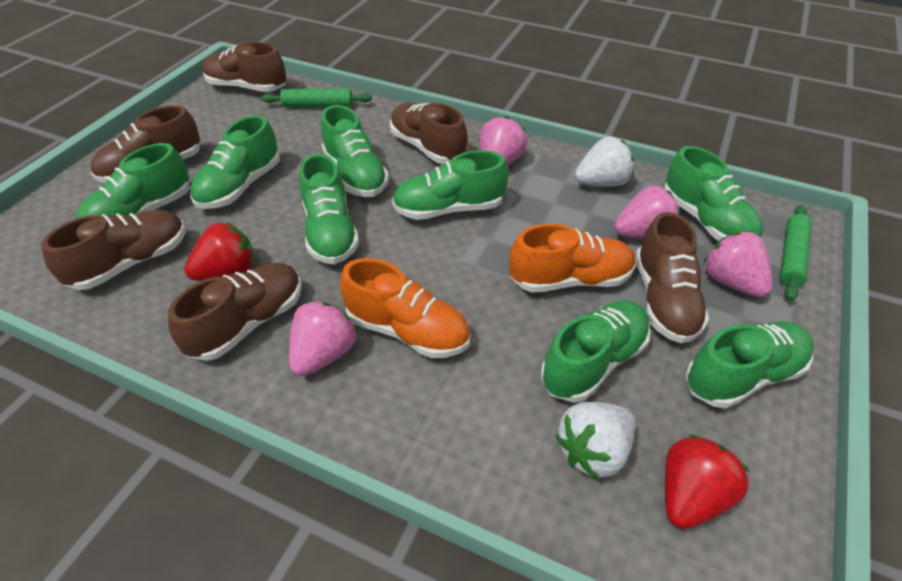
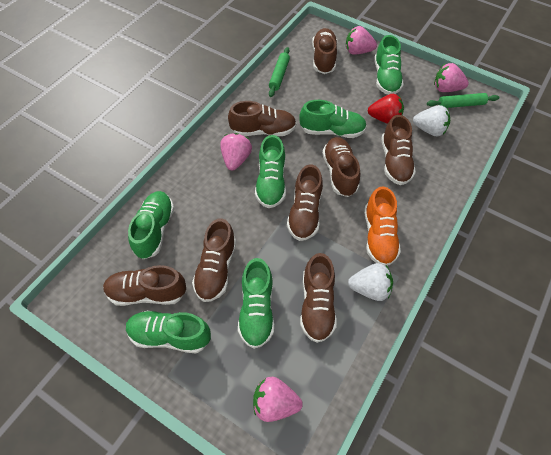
brown shoe: [41,210,186,290] [91,105,200,183] [168,263,302,361] [202,42,286,92] [390,103,467,164] [635,212,709,343] = 6 -> [103,265,186,306] [192,218,236,302] [228,101,296,136] [287,164,323,241] [300,253,337,343] [312,28,337,74] [322,137,360,197] [381,115,416,185] = 8
green shoe: [76,143,190,219] [190,115,280,209] [299,154,359,264] [321,105,389,197] [392,150,508,220] [541,300,651,402] [664,146,763,241] [685,321,814,409] = 8 -> [126,310,211,353] [128,191,174,259] [238,258,274,349] [255,135,286,208] [299,100,367,138] [374,35,404,95] = 6
orange shoe: [340,258,470,358] [509,224,636,292] = 2 -> [364,186,401,266] = 1
red strawberry: [184,222,254,281] [665,435,750,529] = 2 -> [368,94,404,124] = 1

